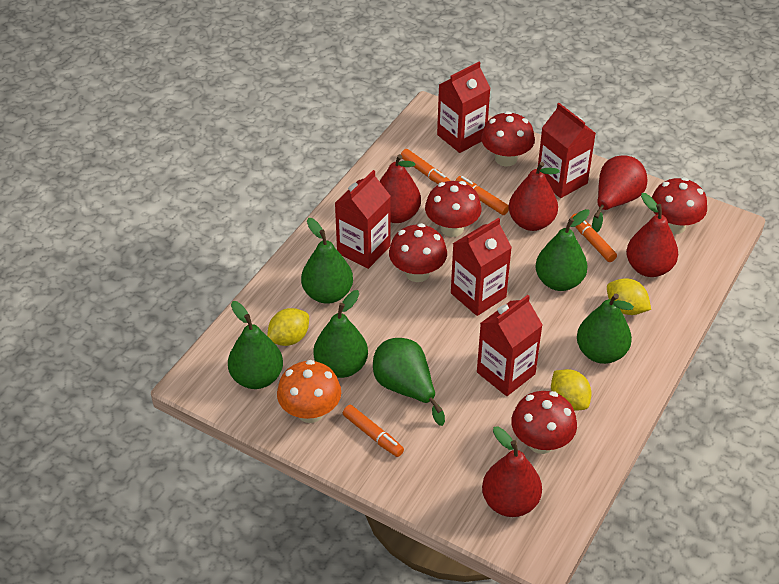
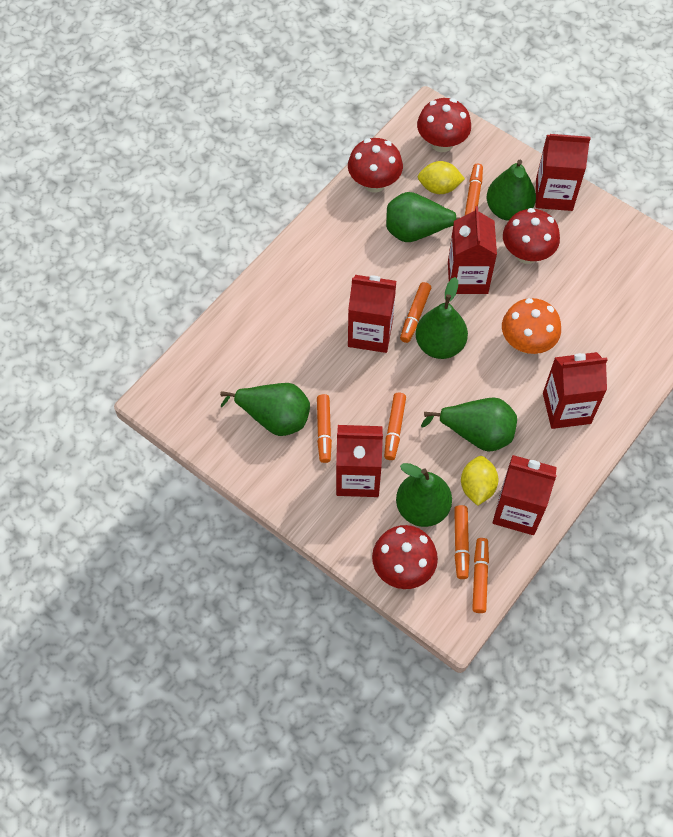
orange marker: [342,405,404,457] [401,149,450,184] [455,176,509,215] [571,213,617,262] = 4 -> [317,394,332,463] [384,393,406,460] [400,282,431,343] [454,505,470,579] [465,163,483,215] [472,538,489,613] = 6
red carton: [335,170,390,269] [437,62,491,153] [451,218,512,316] [477,295,543,396] [538,103,596,198] = 5 -> [336,425,383,497] [348,275,396,353] [448,206,497,294] [493,455,557,535] [535,133,591,211] [543,352,608,429] = 6
red mushroom: [389,223,447,282] [425,181,482,237] [481,111,535,166] [511,391,577,454] [652,177,707,234] = 5 -> [348,138,403,193] [372,525,438,589] [417,98,471,152] [503,208,560,264] = 4
red pear: [379,154,421,223] [482,427,542,517] [508,162,559,231] [592,155,648,232] [626,193,678,277] = 5 -> none = 0
yellow lemon: [267,308,309,346] [551,369,592,411] [607,278,651,315] = 3 -> [418,161,465,194] [461,456,498,506] = 2

